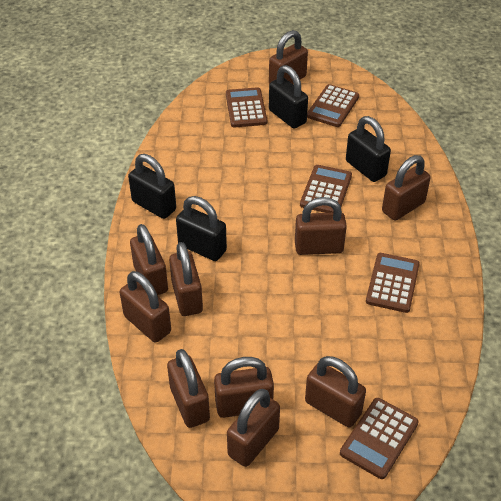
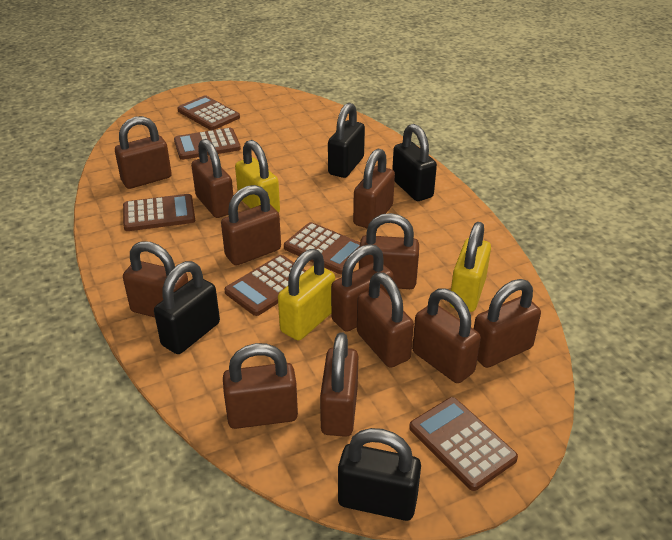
brown calculator: [226,87,267,128] [300,165,352,213] [307,84,359,127] [340,398,419,479] [366,253,420,313] = 5 -> [123,194,195,231] [174,128,241,160] [178,96,240,130] [224,255,306,316] [284,222,360,274] [409,397,518,491] = 6
brown padlock: [120,271,171,343] [130,224,168,295] [167,349,210,428] [169,242,203,316] [214,357,274,418] [227,389,280,467] [269,30,308,84] [295,197,347,255] [305,356,366,427] [382,155,431,221] = 10 -> [115,116,172,189] [123,241,188,317] [191,139,233,218] [221,185,281,266] [223,343,298,429] [320,332,358,437] [331,244,393,332] [353,149,395,228] [357,272,414,368] [359,213,419,289] [412,289,481,383] [474,279,541,368] = 12
yellow padlock: none = 0 -> [235,140,280,213] [278,249,335,341] [450,222,491,312] = 3

